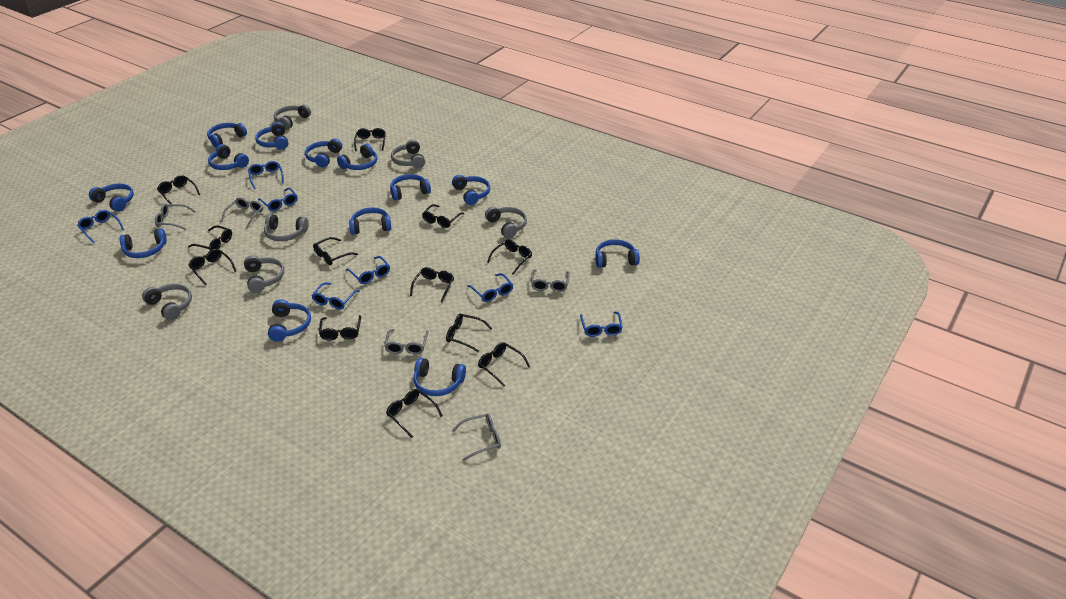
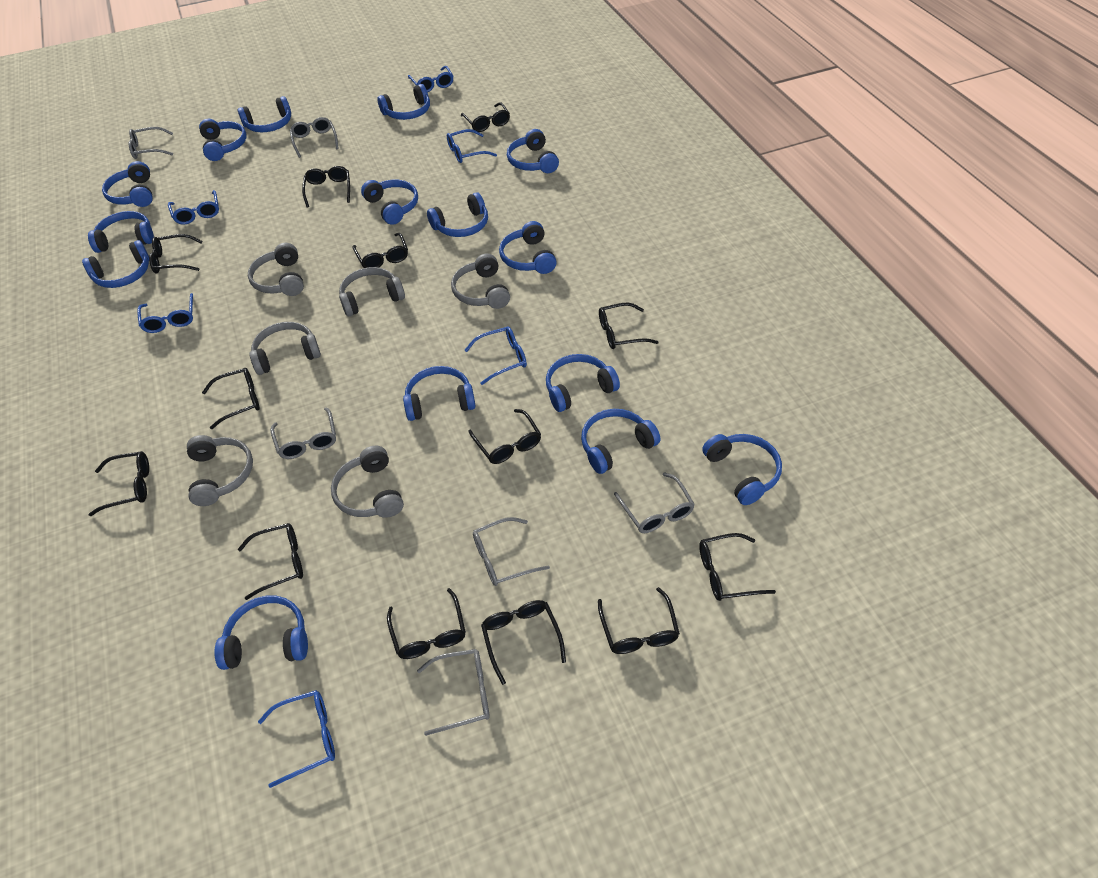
black glasses: [157,175,200,204] [188,225,232,250] [189,249,236,285] [313,237,358,265] [319,315,361,341] [354,128,386,151] [386,389,443,438] [410,267,454,302] [422,204,464,228] [446,314,492,352] [478,342,530,387] [487,239,532,275] = 12 -> [89,451,149,516] [149,234,203,273] [202,368,260,429] [238,523,303,600] [302,166,350,208] [352,233,408,268] [387,588,466,659] [461,102,510,132] [468,409,541,464] [481,600,566,685] [598,587,680,654] [599,302,659,349] [699,533,776,601] = 13
blue glasses: [77,210,124,243] [248,161,284,189] [258,188,297,211] [312,282,360,310] [346,256,390,284] [467,273,513,302] [580,312,623,337] = 7 -> [137,293,193,333] [168,190,219,225] [258,690,335,788] [408,66,453,92] [447,129,497,163] [465,327,527,385] = 6
blue headphones: [89,184,134,212] [120,228,167,258] [207,123,247,148] [208,144,249,170] [255,122,288,150] [268,299,311,342] [305,139,342,167] [337,144,377,170] [349,208,391,234] [390,174,431,201] [413,358,466,396] [452,175,490,205] [595,239,640,268] = 13 -> [82,240,149,288] [88,211,154,253] [102,161,153,207] [199,119,246,161] [214,596,308,670] [238,96,291,132] [361,180,418,225] [377,84,430,120] [403,366,476,421] [427,192,488,237] [499,221,556,274] [507,129,559,173] [546,354,620,412] [581,409,660,474] [702,434,782,505] = 15
grey glasses: [155,204,196,230] [221,197,263,228] [385,329,429,355] [452,414,501,461] [531,269,570,292] = 5 -> [128,127,173,159] [271,408,336,459] [290,117,339,158] [417,649,490,736] [473,517,550,586] [614,472,695,533] = 6

